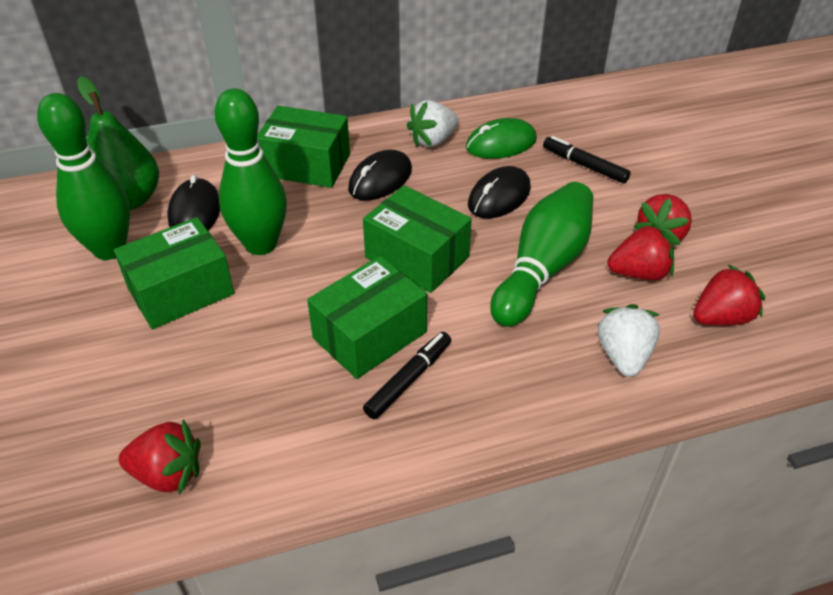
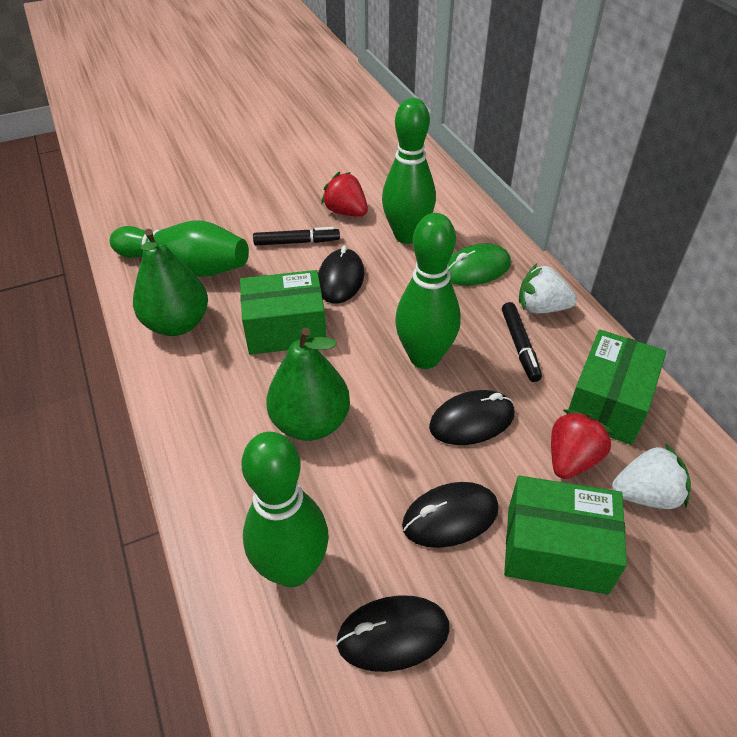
black mouse: [167,175,220,230] [348,149,412,201] [468,166,531,219] = 3 -> [318,245,364,304] [336,595,450,672] [402,482,499,548] [429,390,515,445] = 4
green bowling pin: [37,93,130,260] [215,88,287,255] [490,182,593,327] = 3 -> [110,220,249,277] [242,432,329,587] [382,98,436,244] [395,213,461,369] = 4
green box: [114,217,234,329] [257,106,350,188] [307,256,427,379] [363,185,472,293] = 4 -> [240,270,326,355] [504,476,627,595] [568,330,666,445] = 3
green pear: [77,76,159,210] = 1 -> [133,229,208,336] [266,327,350,441] = 2
red strawberry: [118,419,201,494] [607,223,674,280] [634,194,692,245] [693,264,765,326] = 4 -> [321,172,368,217] [551,410,615,479] = 2

